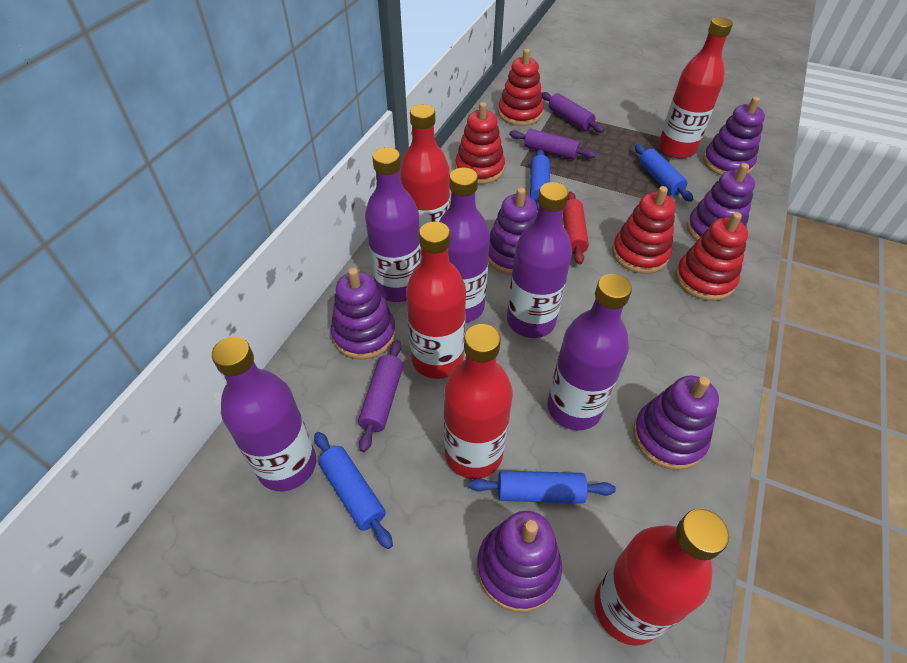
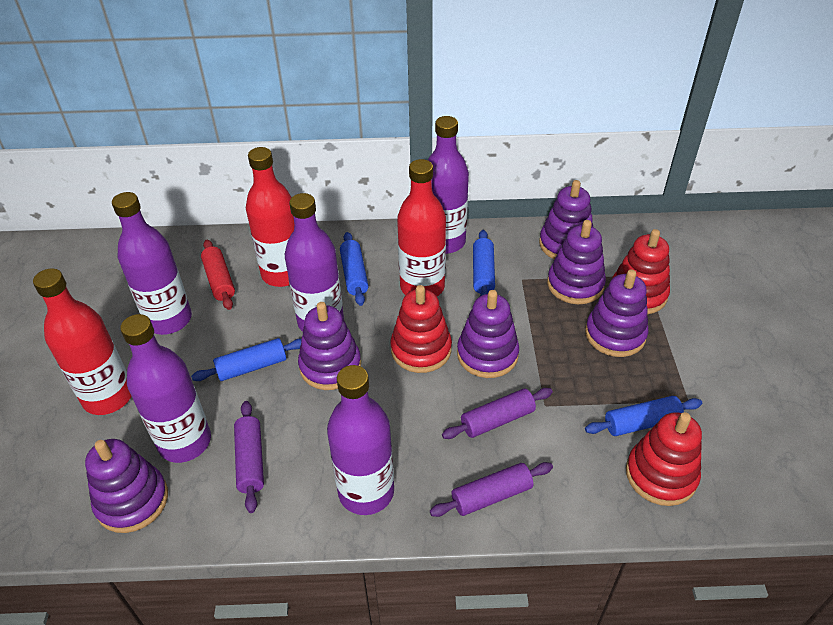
red bottle: [400,104,450,255] [406,221,466,379] [444,324,513,479] [594,509,729,646] [659,17,733,158] = 5 -> [33,268,131,415] [246,147,294,287] [397,159,446,296] = 3
red stacking toy: [455,102,505,184] [498,49,543,126] [612,186,676,274] [675,212,748,301] = 4 -> [390,285,452,373] [612,229,670,314] [626,412,702,506] = 3

